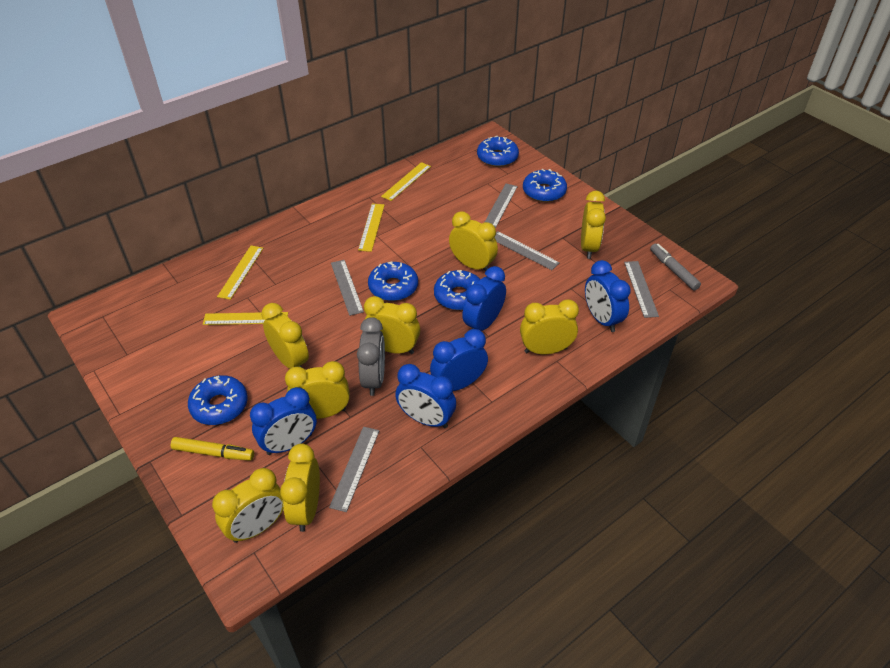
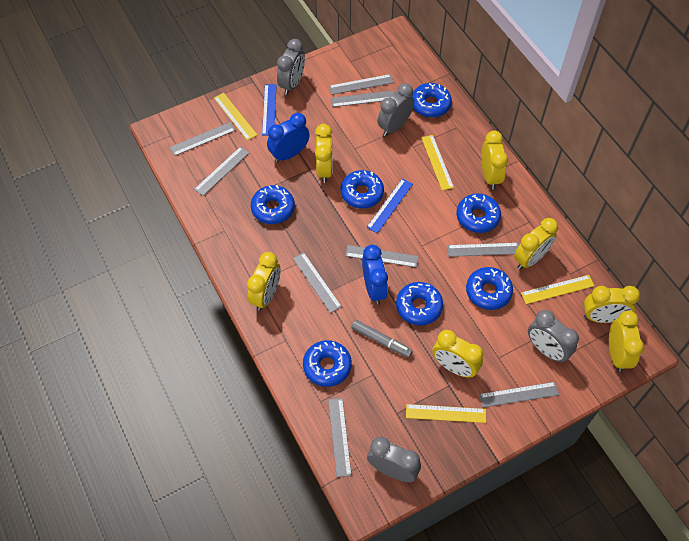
blue clock: [250,387,317,455] [395,364,456,428] [430,329,488,391] [462,266,506,331] [585,260,631,332] = 5 -> [267,113,310,162] [362,245,388,305] = 2
blue donut: [188,375,248,425] [368,261,418,301] [434,270,481,310] [477,136,519,167] [523,169,567,202] = 5 -> [251,185,295,224] [303,340,352,387] [340,170,384,209] [396,282,443,326] [412,83,452,117] [457,193,501,233] [466,267,513,310] = 7
blue ruler: none = 0 -> [262,84,277,135] [366,179,413,233] = 2
grey clock: [357,317,385,396] = 1 -> [277,39,305,95] [367,437,421,482] [378,83,414,136] [528,310,579,363] = 4
grey ruler: [329,427,380,512] [331,260,364,316] [485,184,518,228] [495,231,560,270] [624,261,659,318] = 5 -> [170,122,235,156] [194,146,249,196] [293,252,342,313] [328,398,352,477] [329,74,394,95] [330,90,395,107] [345,245,419,268] [447,243,519,257] [479,382,559,408] = 9
yellow clock: [212,468,283,543] [261,303,309,369] [280,444,320,532] [285,361,350,419] [364,296,420,354] [449,211,498,272] [520,299,579,354] [581,191,606,259] = 8 -> [247,252,280,311] [315,124,333,183] [433,330,483,378] [481,131,508,190] [514,218,558,269] [584,286,640,323] [609,311,644,372] = 7
yellow marker: [171,437,254,461] = 1 -> none = 0

